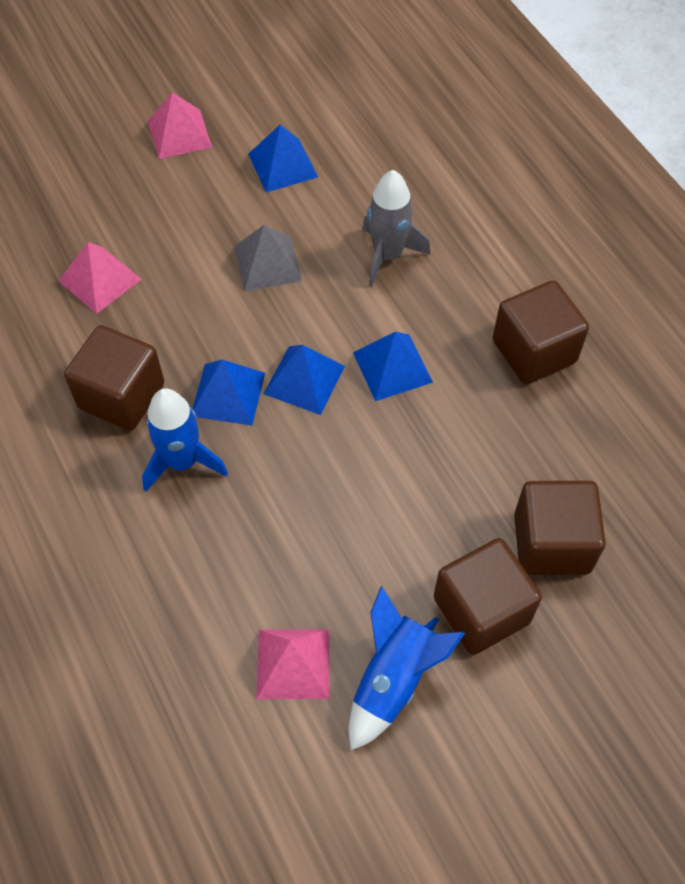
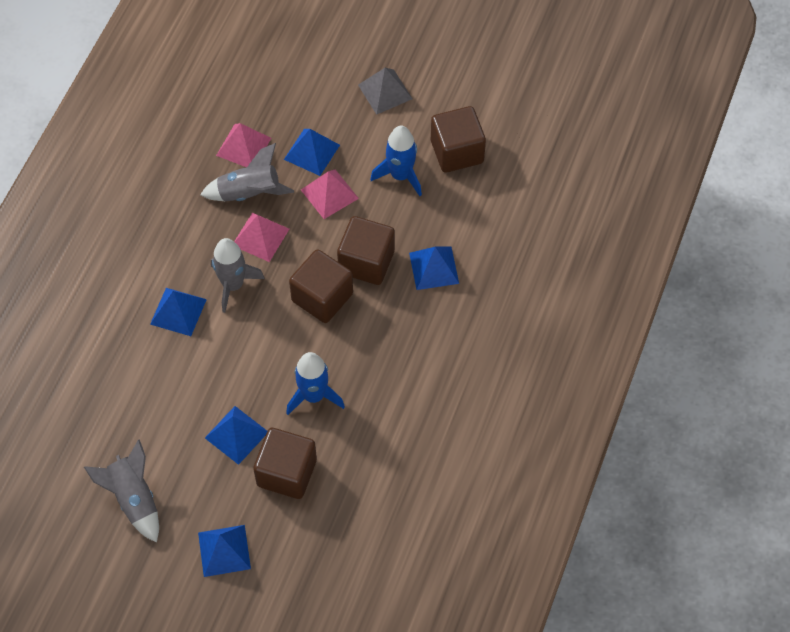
blue pyramid: [192,360,265,426] [248,125,318,193] [264,345,345,415] [353,332,433,401] = 4 -> [150,288,207,336] [198,525,251,577] [205,406,267,465] [284,129,340,176] [409,247,459,290] = 5
grey rocket: [362,170,431,287] = 1 -> [84,439,159,543] [200,143,294,201] [211,238,265,313] = 3

